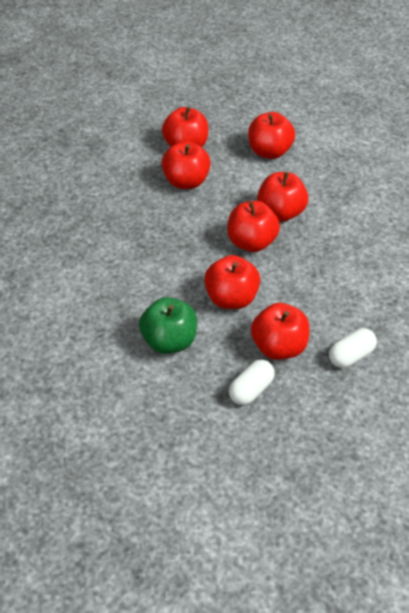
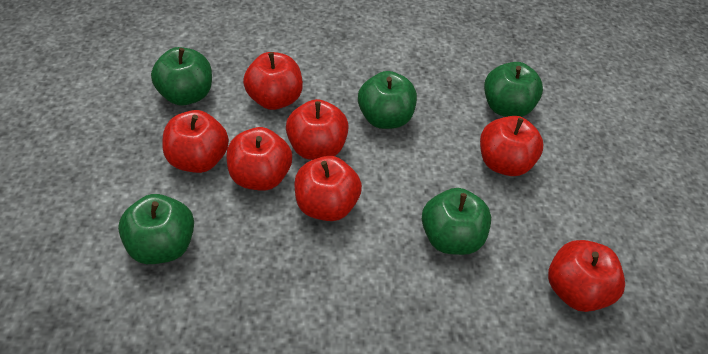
green apple: [139,297,197,354] = 1 -> [118,194,194,264] [151,47,212,105] [358,71,417,129] [422,188,491,255] [484,62,543,117] = 5
white capsule: [229,359,275,405] [329,328,377,368] = 2 -> none = 0

